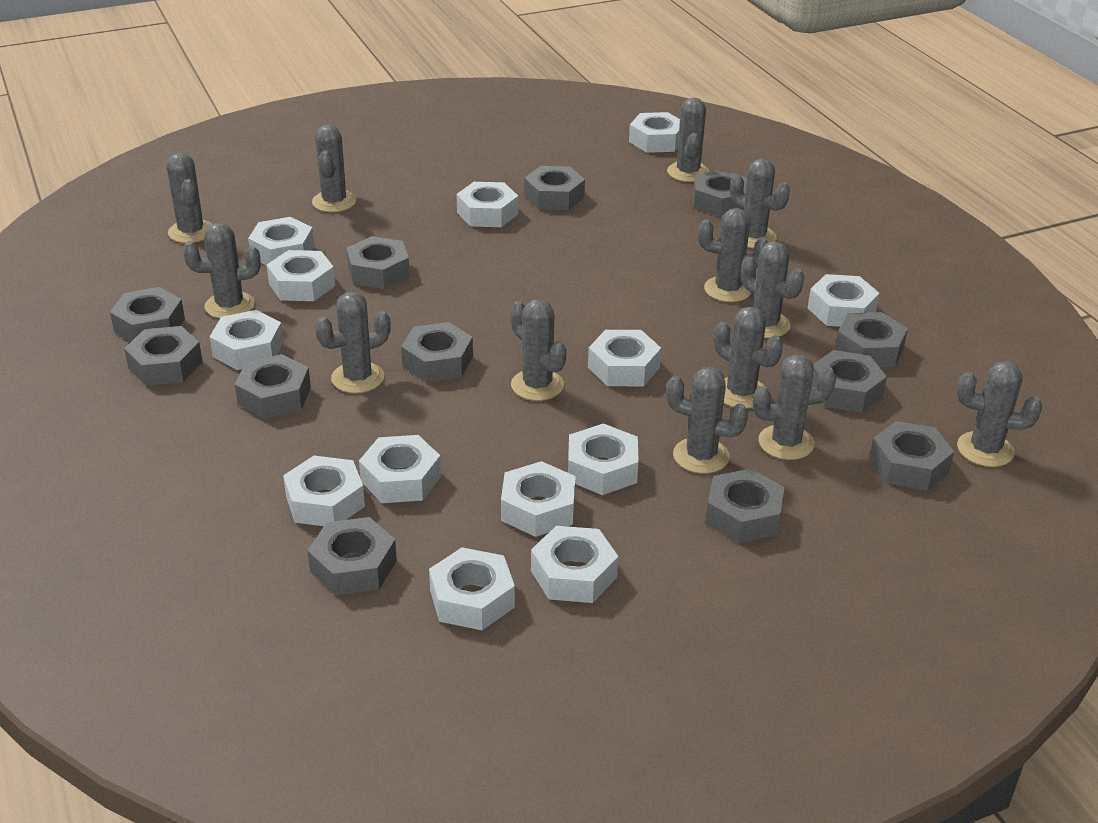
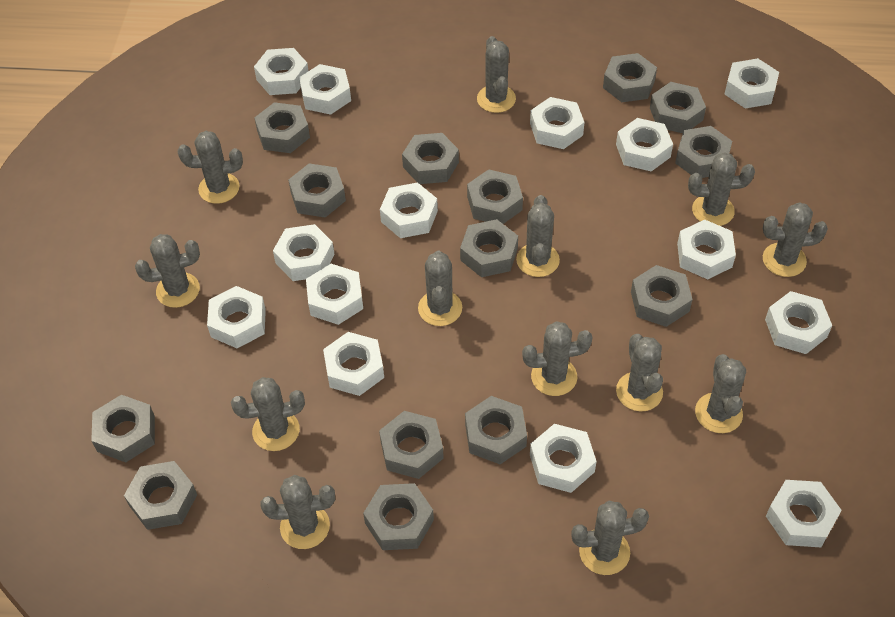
grey nut: [110,287,185,342] [124,326,203,386] [235,354,311,419] [307,517,397,596] [346,236,410,289] [401,322,473,382] [524,166,585,210] [694,170,747,217] [705,469,784,543] [811,350,887,413] [835,312,908,368] [869,421,954,491] = 12 -> [91,395,155,462] [124,461,197,530] [254,102,310,153] [288,163,346,218] [363,483,434,550] [379,411,444,479] [402,133,459,184] [460,219,518,277] [465,396,527,464] [467,169,523,224] [603,53,657,102] [631,265,693,327] [650,82,706,133] [675,126,732,178] = 14
white nut: [210,310,283,370] [248,217,314,265] [267,250,335,301] [283,456,365,526] [359,435,441,503] [429,547,515,630] [456,182,518,227] [501,461,576,537] [531,526,618,603] [568,423,639,495] [588,330,661,386] [629,112,680,153] [808,274,879,327] = 13 -> [207,286,266,348] [254,48,309,95] [273,224,335,281] [299,64,351,115] [306,264,363,325] [323,332,384,396] [380,182,438,238] [530,97,584,149] [530,424,597,493] [616,118,673,171] [677,220,736,279] [724,58,779,109] [765,291,832,354] [766,480,842,547] = 14

